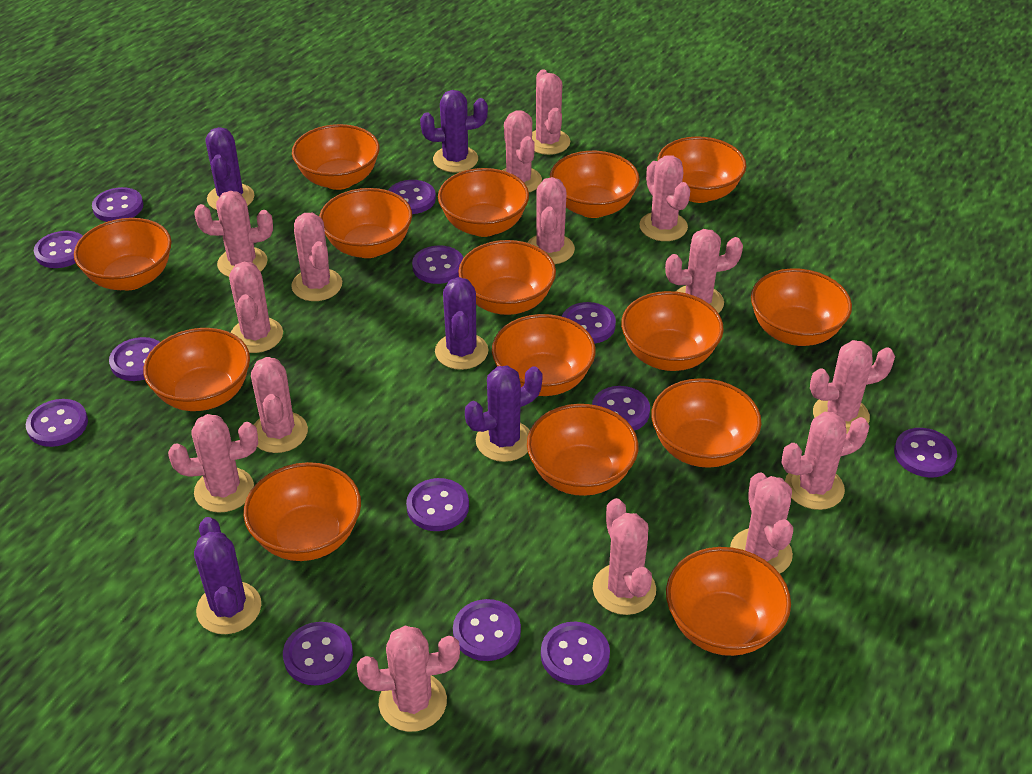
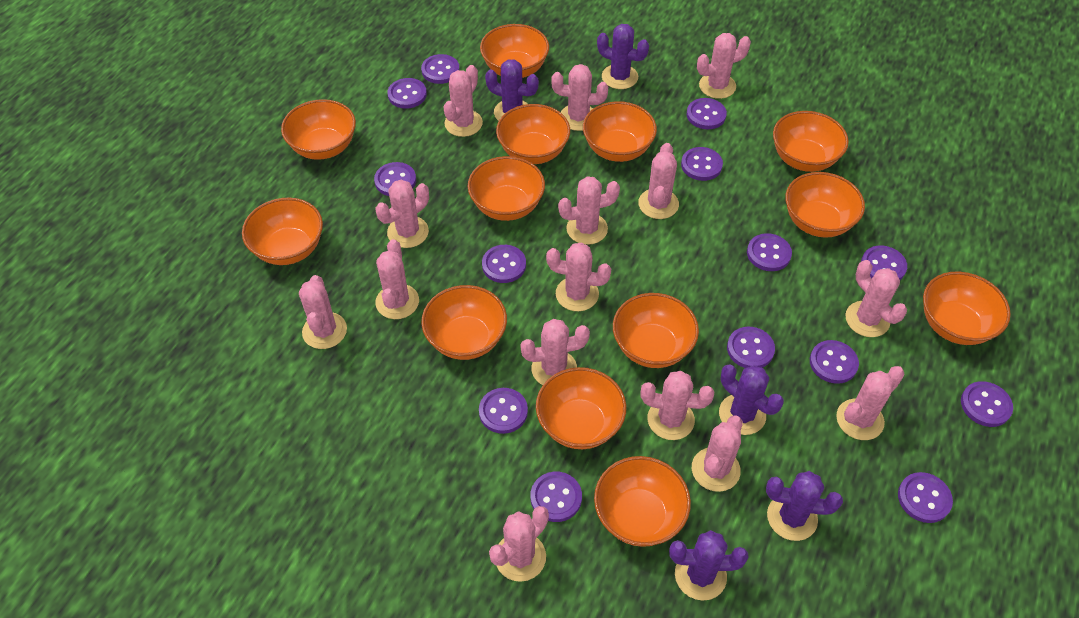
orange bowl: [74,218,172,290] [143,328,250,411] [244,462,361,561] [292,124,380,190] [319,188,412,258] [438,168,529,237] [458,240,556,315] [492,314,596,396] [527,404,638,496] [550,151,640,218] [621,291,724,371] [651,378,761,468] [658,136,746,203] [666,547,791,656] [751,268,852,346] = 15 -> [242,198,323,265] [281,99,356,160] [421,285,507,360] [468,156,545,221] [480,24,549,78] [496,104,570,164] [536,367,626,449] [583,101,657,162] [594,456,691,547] [613,293,699,368] [773,111,849,172] [785,172,865,238] [923,272,1011,345] = 13
purple button: [26,399,88,447] [34,231,83,268] [92,187,143,222] [109,337,160,381] [283,622,353,685] [388,180,436,214] [406,478,469,531] [412,245,464,284] [453,599,521,661] [541,622,610,685] [562,302,616,344] [592,386,650,431] [894,428,957,477] = 13 -> [374,162,416,196] [388,78,427,109] [421,54,460,84] [479,388,528,434] [482,245,526,283] [530,472,582,522] [681,147,723,181] [687,98,727,129] [727,327,775,368] [747,233,792,271] [810,340,859,384] [861,246,907,280] [898,472,953,523] [961,381,1013,427] = 14

